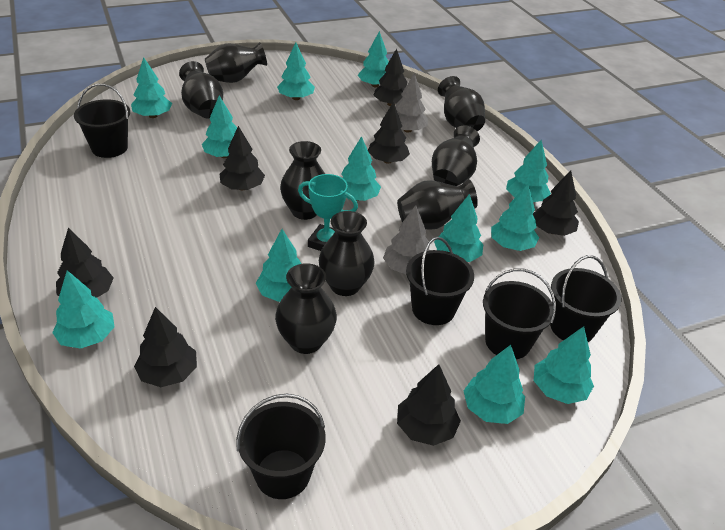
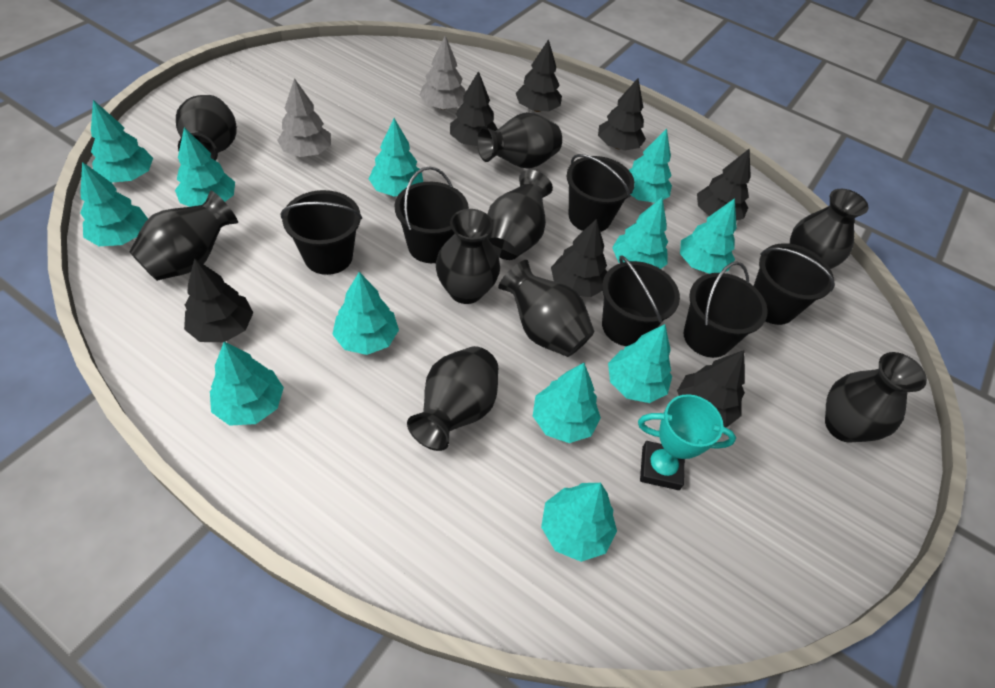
black bucket: [74,84,130,158] [236,394,326,499] [406,237,474,325] [483,269,556,359] [550,255,622,342] = 5 -> [280,190,362,275] [395,166,469,263] [567,154,635,232] [602,256,680,346] [684,261,768,358] [754,243,835,325] = 6
black vase: [179,61,223,119] [205,42,267,83] [275,263,337,354] [280,141,325,220] [319,211,375,296] [397,179,478,230] [432,125,480,186] [438,76,485,131] = 8 -> [129,191,238,281] [176,95,237,161] [407,346,498,451] [436,209,500,304] [477,112,562,168] [487,170,553,260] [498,260,594,357] [790,189,869,269] [825,352,927,443] = 9

